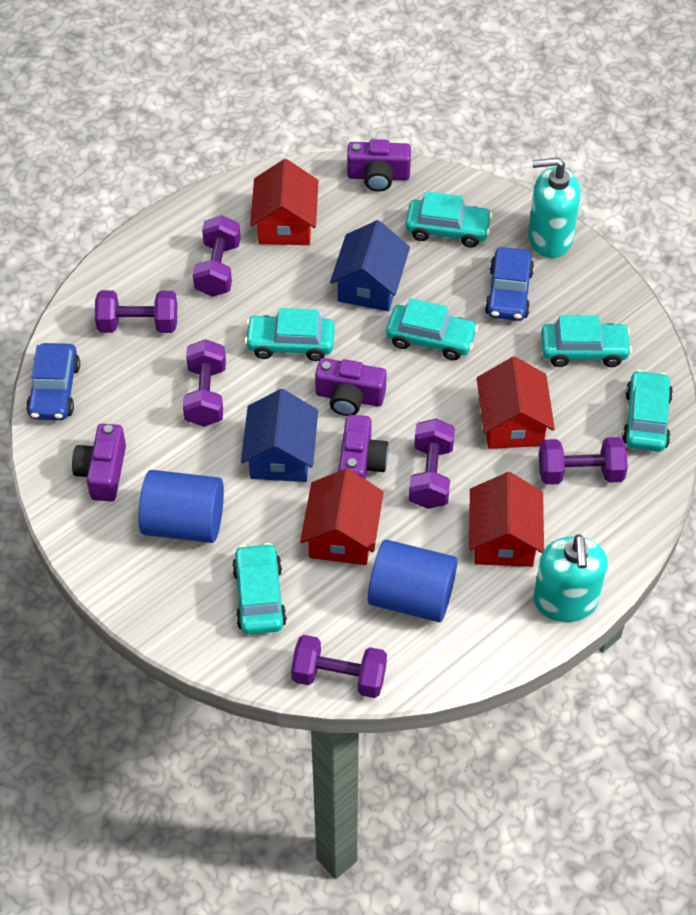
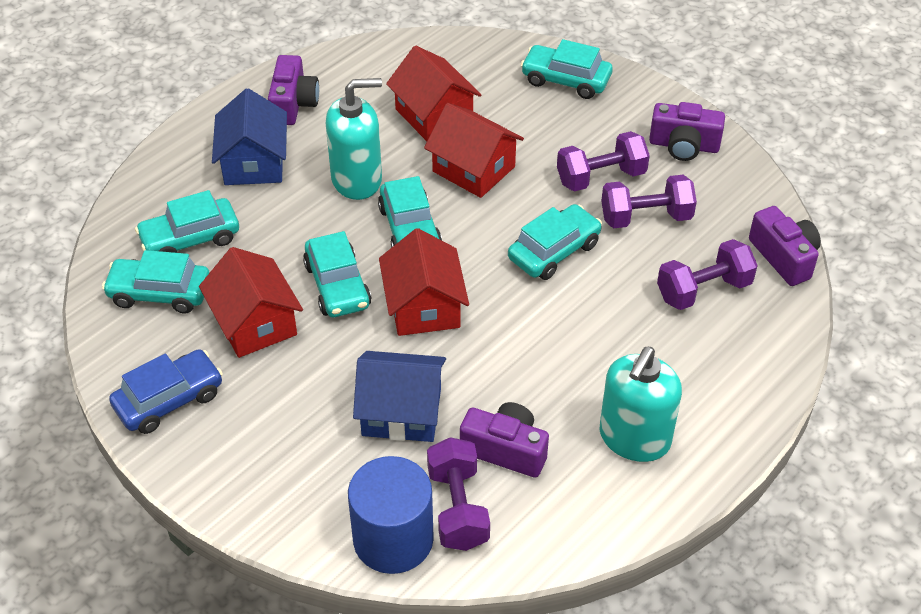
blue car: [26,343,80,420] [485,247,534,321] = 2 -> [109,349,223,434] = 1
blue cylinder: [139,470,224,543] [368,539,457,622] = 2 -> [348,456,434,574] = 1
purple dumbbell: [95,290,177,333] [183,339,226,427] [193,215,241,297] [291,635,387,698] [409,419,455,509] [539,437,628,485] = 6 -> [427,437,490,551] [557,131,650,192] [601,175,697,228] [657,239,758,310] = 4

